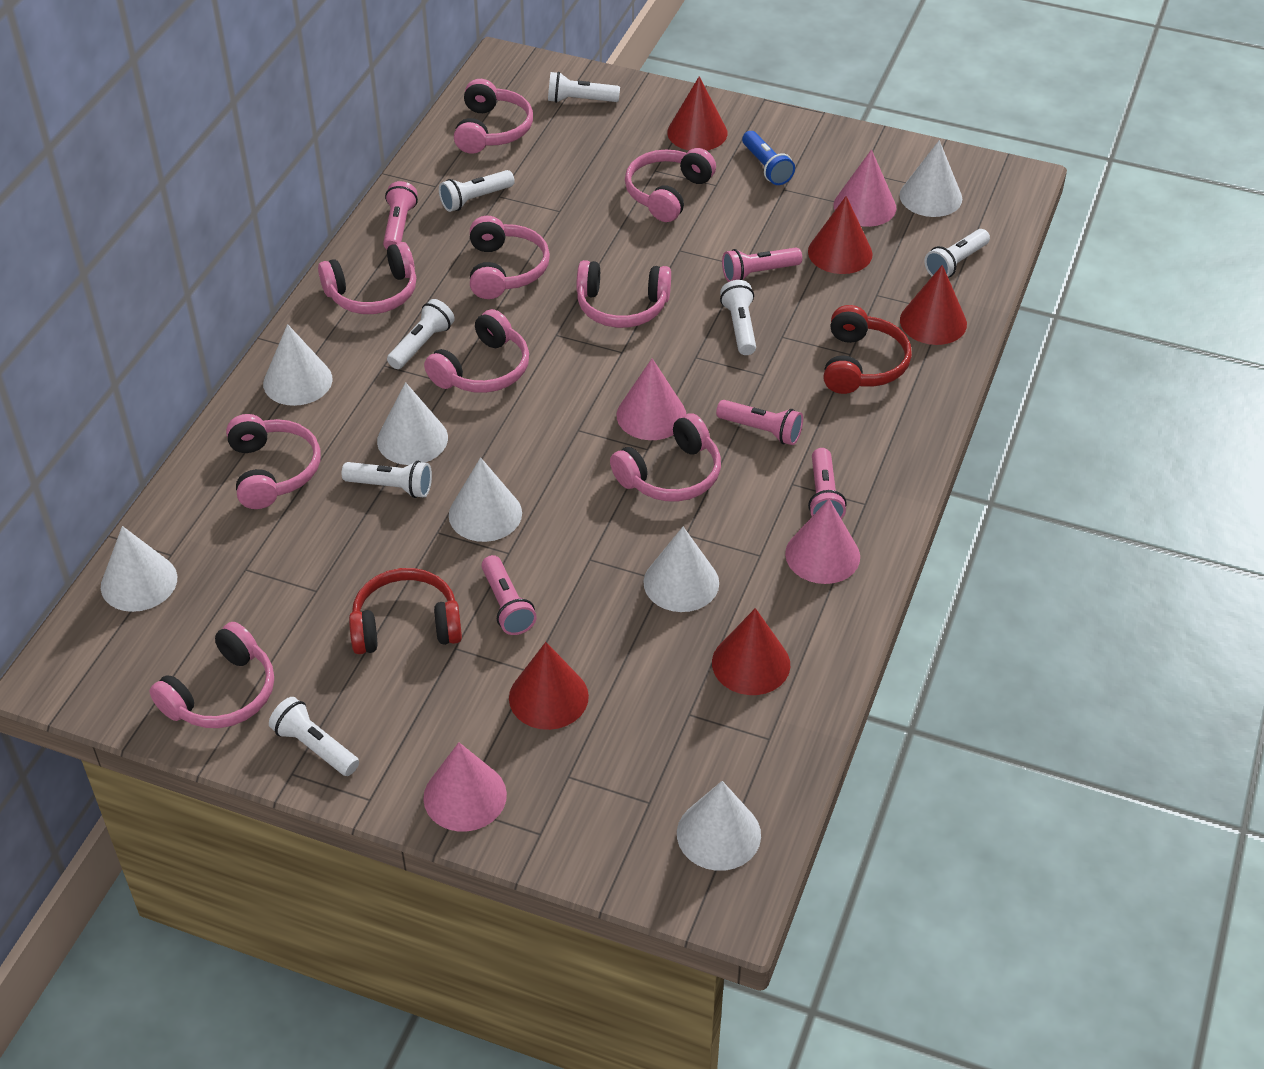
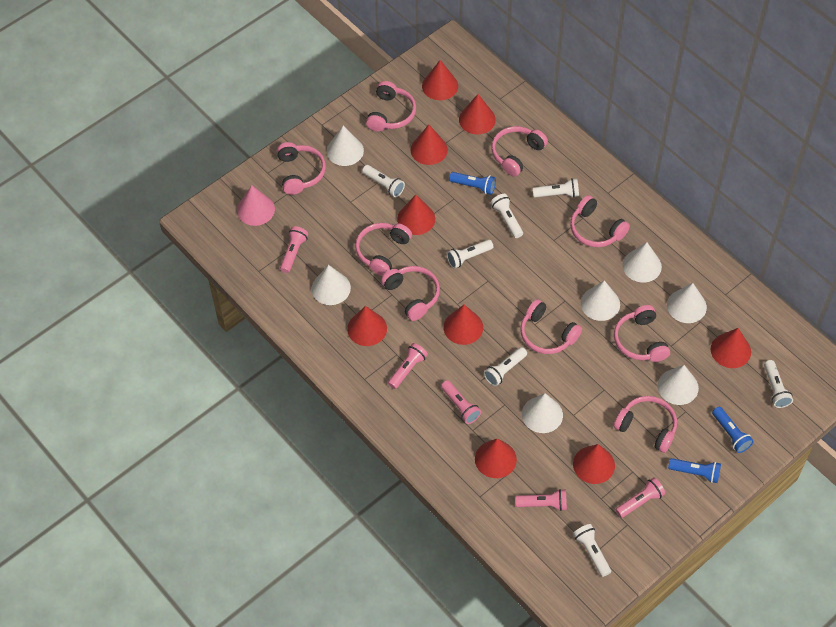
blue flashlight: [742,131,795,185] = 1 -> [449,172,496,195] [668,458,721,483] [712,407,754,453] = 3
pink cone: [423,742,507,832] [617,358,686,440] [785,499,860,584] [833,149,896,227] = 4 -> [237,185,275,226] = 1
red cone: [509,642,589,730] [667,76,728,151] [712,608,790,695] [808,196,873,274] [900,265,967,345] = 5 -> [347,306,387,346] [397,195,435,235] [410,125,448,165] [422,60,458,100] [443,305,483,345] [459,94,496,134] [475,438,517,478] [573,444,615,484] [711,328,751,368] = 9
red headphones: [349,568,462,654] [823,305,912,394] = 2 -> none = 0

